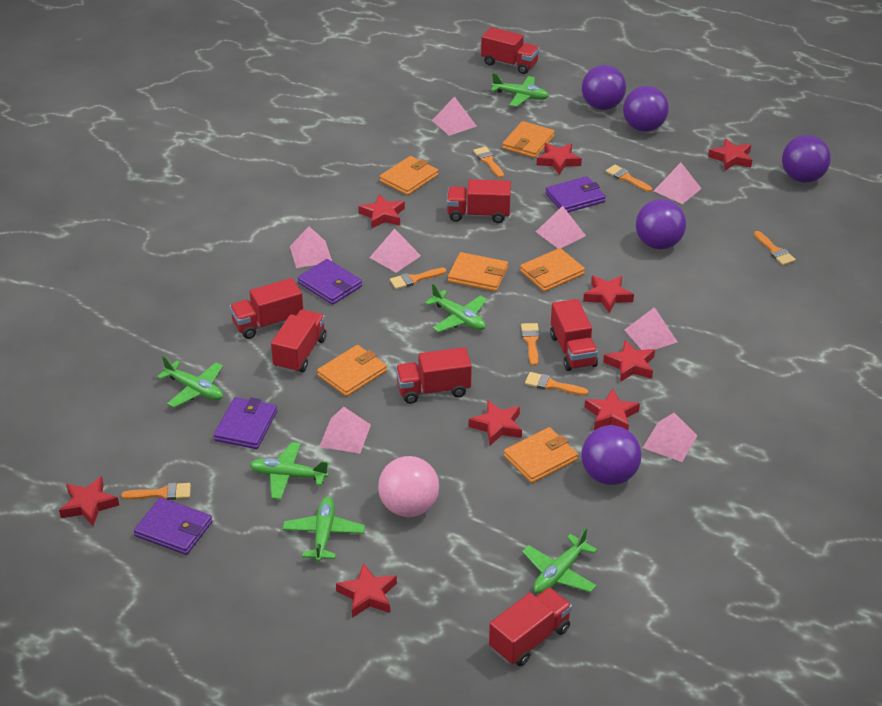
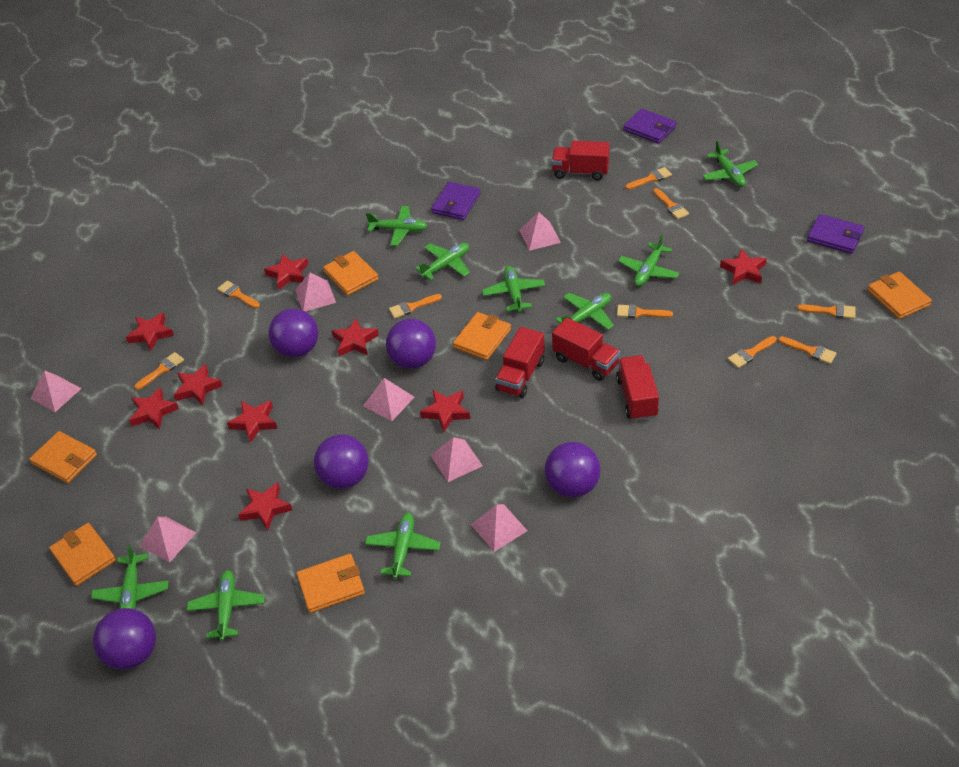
green plane: [157,356,223,408] [249,442,329,500] [283,497,365,562] [425,284,487,332] [491,73,549,107] [522,528,597,594] = 6 -> [91,544,168,609] [187,570,265,641] [365,513,441,579] [366,206,427,246] [415,243,470,280] [482,266,545,312] [555,293,614,330] [618,234,679,286] [702,141,758,187] = 9
orange brush: [121,483,191,500] [390,268,447,289] [473,147,504,178] [521,323,540,366] [525,372,588,396] [606,165,652,192] [754,231,796,265] = 7 -> [134,352,184,390] [217,281,260,308] [389,294,442,319] [617,304,673,318] [625,167,672,190] [653,188,689,219] [728,336,777,368] [778,336,837,364] [797,304,856,319] = 9
pink ball: [378,456,439,517] = 1 -> none = 0
pink pyramid: [290,226,332,268] [319,407,371,454] [369,228,421,273] [432,96,477,136] [536,206,586,248] [625,307,678,350] [643,413,697,462] [654,163,702,204] = 8 -> [30,370,82,412] [140,517,196,563] [295,273,336,311] [363,378,414,421] [430,437,483,482] [470,504,527,552] [519,212,561,251] = 7
purple wallet: [134,497,212,555] [214,397,277,449] [298,259,362,305] [545,176,606,212] = 4 -> [431,182,481,220] [623,109,677,143] [807,214,865,254] = 3
red truck: [230,278,303,339] [271,309,327,373] [396,347,472,404] [447,179,511,223] [481,27,540,74] [489,587,572,666] [550,299,598,371] = 7 -> [495,327,545,398] [552,141,610,180] [552,317,620,381] [616,355,659,421] = 4

